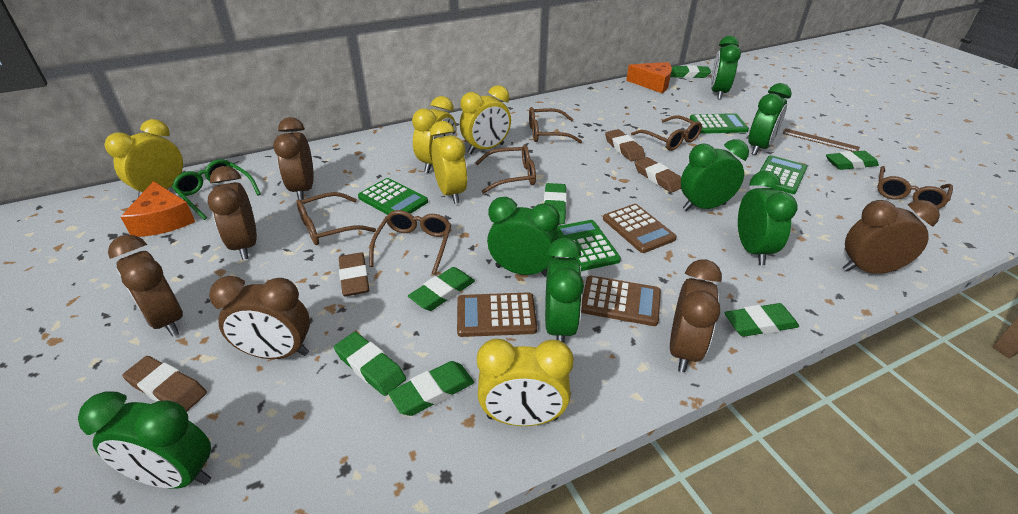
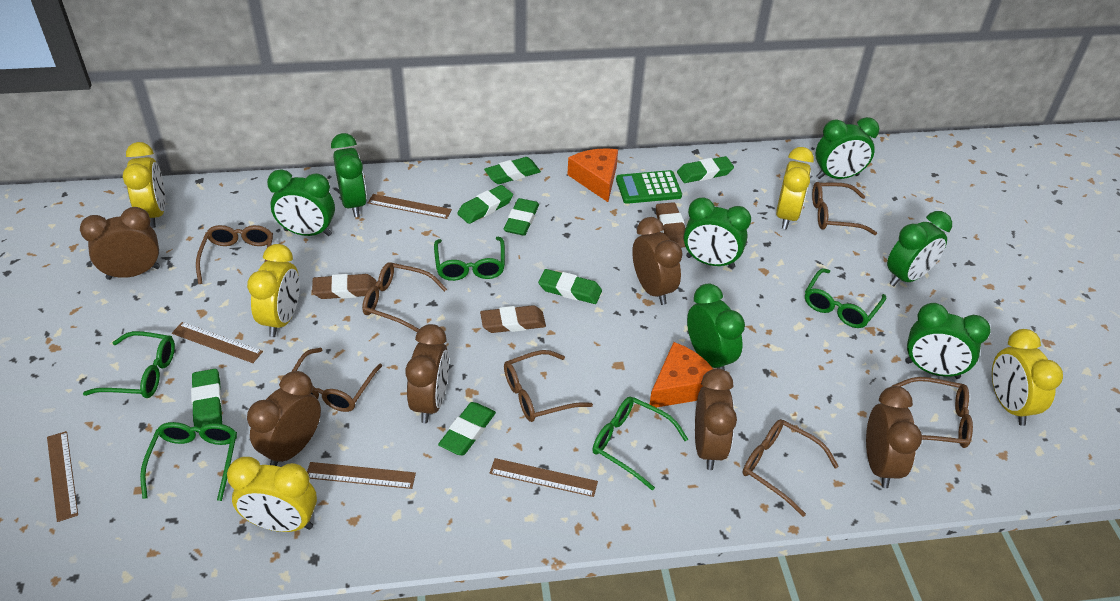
brown calculator: [457,292,537,337] [581,276,661,326] [603,204,677,253] = 3 -> none = 0
brown eraser: [122,356,207,412] [339,252,369,296] [605,129,645,161] [635,157,681,193] = 4 -> [312,274,377,299] [480,305,546,333] [656,202,686,248] = 3
brown glasses: [296,192,376,245] [369,210,452,275] [475,145,536,193] [529,107,582,144] [631,115,702,151] [877,166,953,209] = 6 -> [196,225,273,284] [292,348,382,412] [362,262,447,332] [504,350,593,422] [742,419,839,517] [812,182,877,235] [892,377,973,448] = 7
brown ruler: [783,128,860,152] = 1 -> [47,431,78,522] [172,322,263,363] [307,462,416,489] [368,194,452,219] [490,458,598,497] = 5
green calculator: [358,178,428,215] [556,220,621,271] [690,113,749,134] [759,155,807,194] = 4 -> [616,170,682,204] = 1
green glasses: [172,159,261,220] = 1 -> [83,331,175,398] [140,422,237,501] [434,237,505,281] [592,397,688,491] [805,268,886,328] = 5

